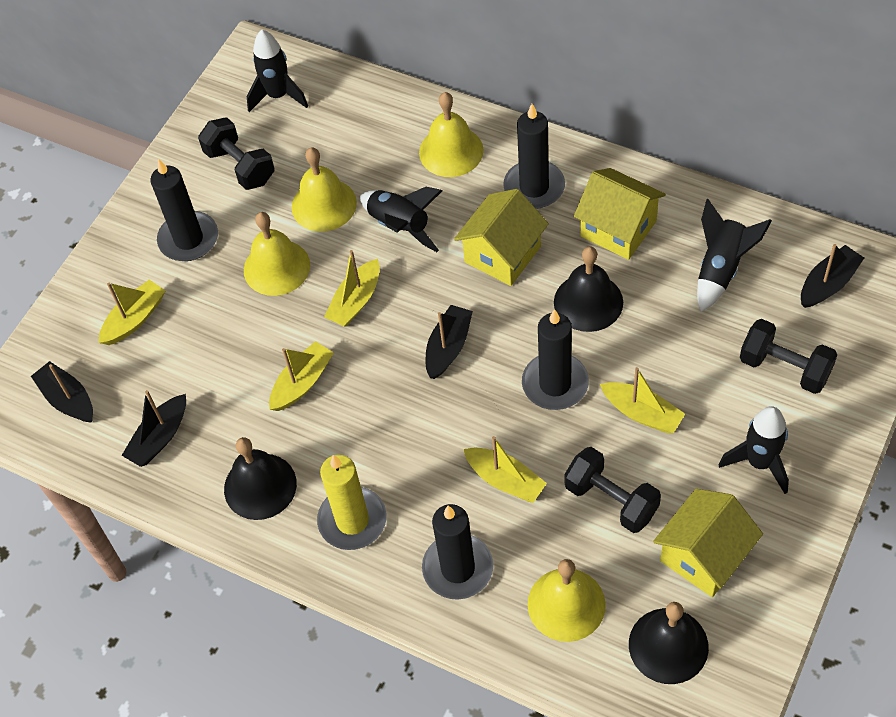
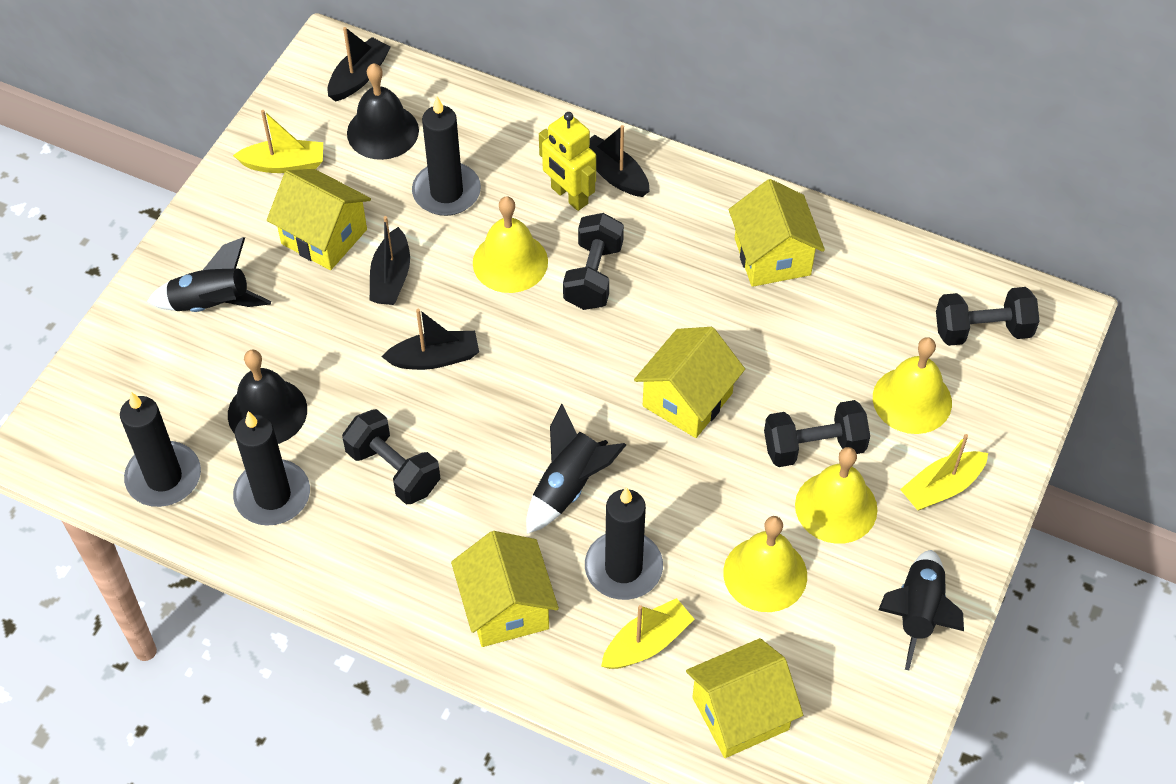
black bell: [224,437,297,520] [554,247,623,332] [629,602,709,684] = 3 -> [228,350,307,444] [347,63,419,160] = 2
black dumbbell: [198,117,275,190] [565,447,661,533] [740,319,837,394] = 3 -> [342,409,441,505] [563,213,624,310] [764,400,870,467] [936,287,1040,346] = 4
black rocket: [247,30,308,112] [360,187,442,252] [697,199,772,312] [718,406,789,494] = 4 -> [147,237,271,312] [526,404,626,534] [879,550,964,670] = 3
yellow boat: [99,280,165,345] [269,341,334,411] [324,250,380,327] [463,436,547,503] [600,367,685,433] = 5 -> [233,110,323,173] [601,598,694,669] [900,434,988,510] = 3
yellow candle: [317,455,387,550] = 1 -> none = 0
yellow house: [454,189,549,286] [574,168,666,260] [653,489,763,597] = 3 -> [267,169,371,270] [451,531,559,647] [634,327,745,438] [686,638,803,758] [729,179,825,287] = 5
yellow robot: none = 0 -> [539,112,596,211] = 1

